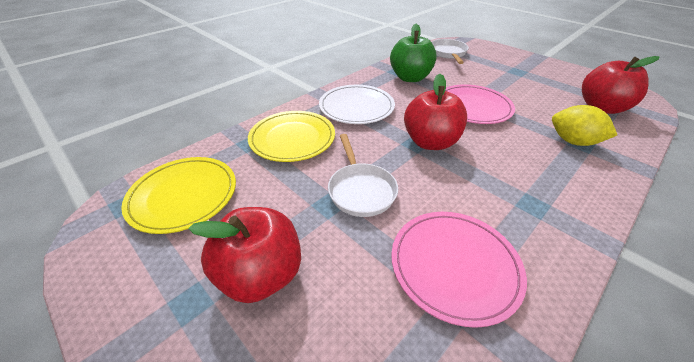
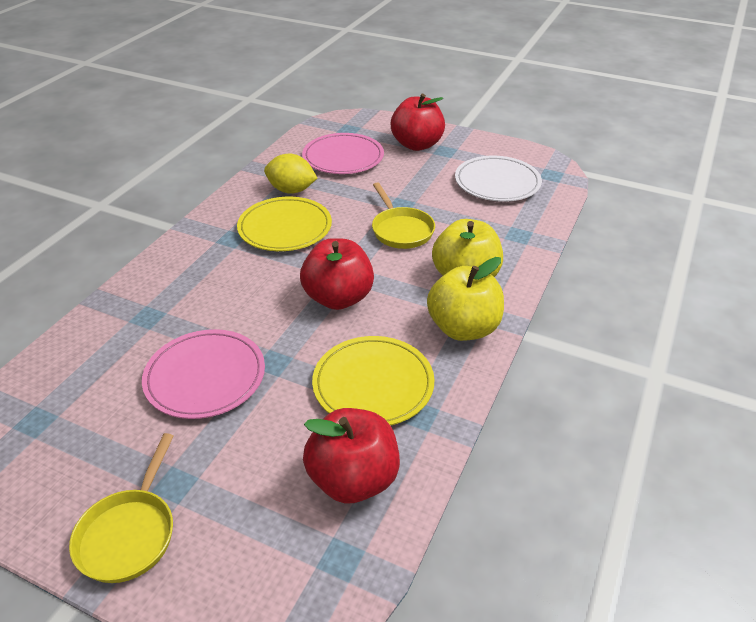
green apple: [390,24,437,82] = 1 -> none = 0
white pan: [328,134,398,217] [432,39,469,64] = 2 -> none = 0
yellow apple: none = 0 -> [427,257,504,341] [432,219,503,277] = 2
yellow pan: none = 0 -> [69,433,174,583] [372,182,435,249] = 2

